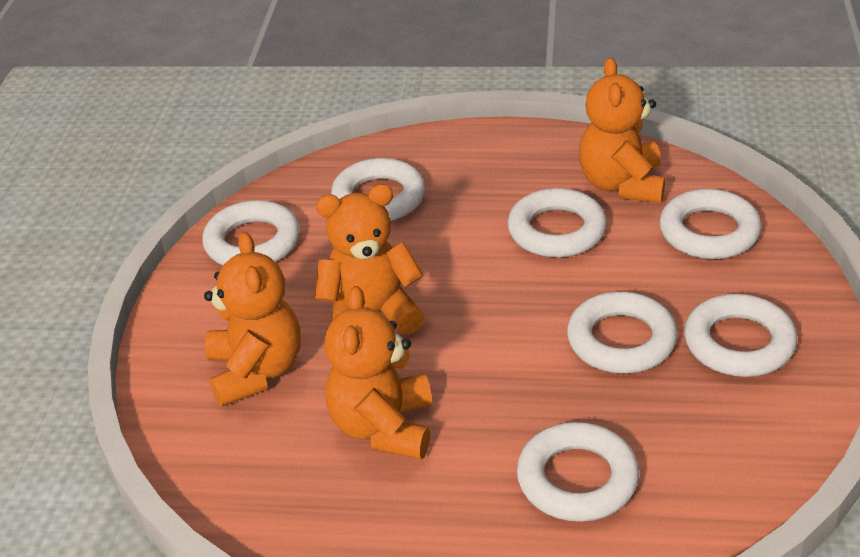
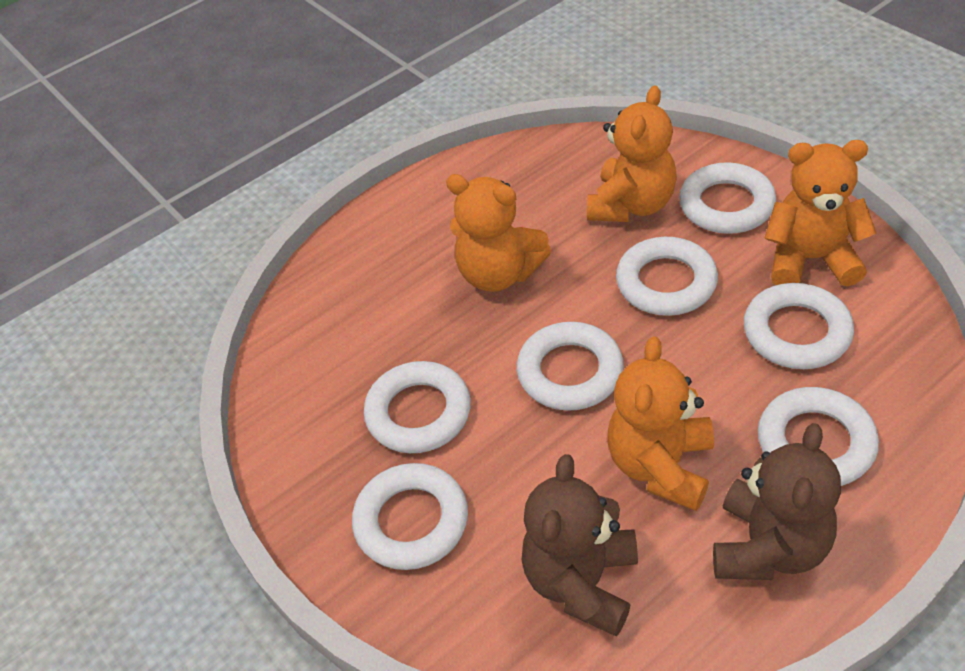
brown teddy bear: none = 0 -> [522,454,638,637] [713,423,841,580] = 2

